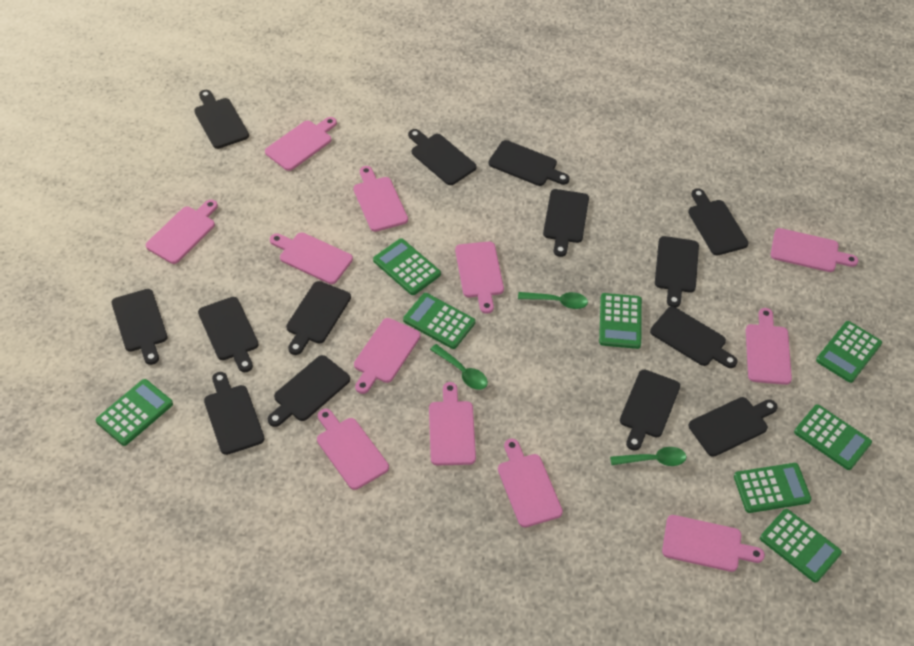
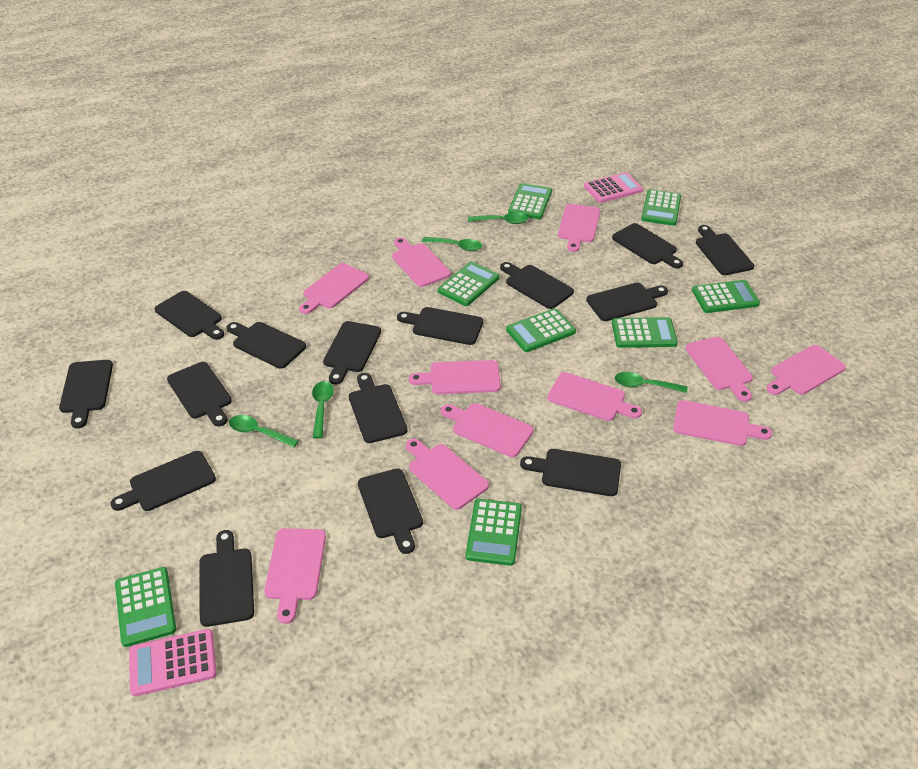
black cutting board: [112,289,168,365] [194,90,249,149] [198,297,259,372] [204,372,264,455] [268,355,350,427] [286,281,351,355] [408,129,477,185] [489,140,570,186] [543,189,589,257] [620,369,680,451] [650,306,738,368] [655,236,699,307] [688,188,748,255] [689,397,778,457] = 14 -> [59,360,113,429] [110,451,216,511] [155,291,224,340] [167,362,232,426] [199,530,254,627] [226,322,306,369] [323,321,381,385] [349,373,407,443] [358,468,423,554] [397,307,483,345] [500,262,574,309] [520,449,621,496] [586,283,668,321] [612,223,683,268] [696,225,754,275] = 15
green spoon: [430,344,488,390] [518,292,588,309] [610,447,686,466] = 3 -> [229,415,299,448] [312,381,334,439] [422,237,482,251] [468,213,528,224] [615,372,687,393] = 5
pink calculator: none = 0 -> [129,629,217,696] [584,172,643,203] = 2
pink cutting board: [146,200,218,264] [265,117,337,171] [270,232,353,284] [317,409,389,490] [354,166,408,232] [354,318,420,394] [429,382,476,465] [455,242,504,314] [498,438,563,528] [662,515,765,572] [746,308,792,385] [771,228,858,272] = 12 -> [264,528,326,624] [299,263,369,314] [392,237,451,287] [406,439,489,510] [409,360,501,394] [441,403,533,457] [548,372,642,421] [558,204,600,252] [673,400,772,446] [686,337,753,402] [767,345,846,395] = 11

